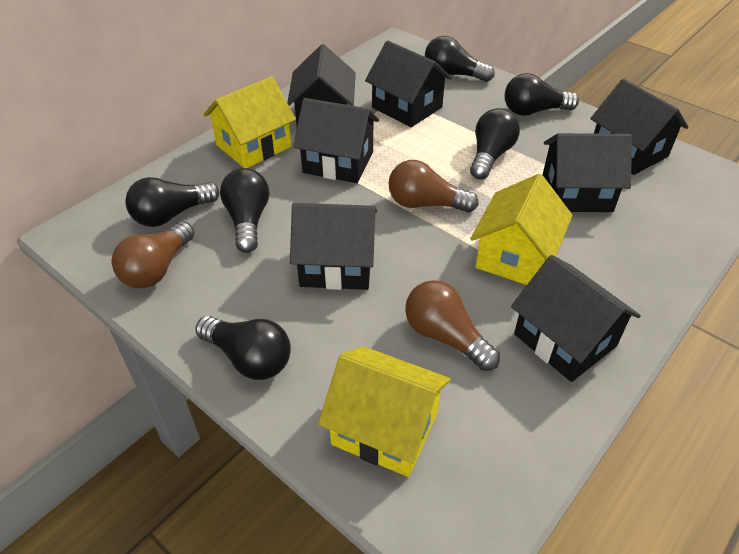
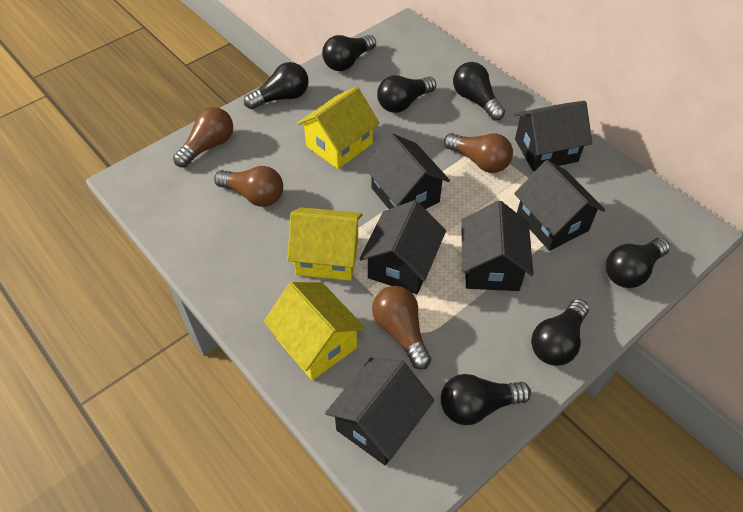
black house: [287,44,356,125] [290,203,377,290] [293,98,379,183] [365,41,452,127] [511,255,641,382] [542,133,632,212] [590,79,688,175] = 7 -> [325,358,434,465] [360,200,446,294] [364,133,450,209] [461,201,534,291] [514,101,592,171] [514,160,605,251] = 6
black light bulb: [125,177,220,227] [195,316,291,380] [220,168,269,253] [425,36,495,82] [470,108,520,180] [504,73,579,116] = 6 -> [244,62,309,109] [322,35,376,71] [377,75,436,113] [441,374,531,425] [453,62,505,120] [531,299,589,366] [606,238,670,288] = 7
brown light bulb: [111,221,194,288] [388,160,479,213] [405,280,500,371] = 3 -> [173,107,233,168] [214,166,283,207] [372,286,431,370] [444,133,513,173] = 4

